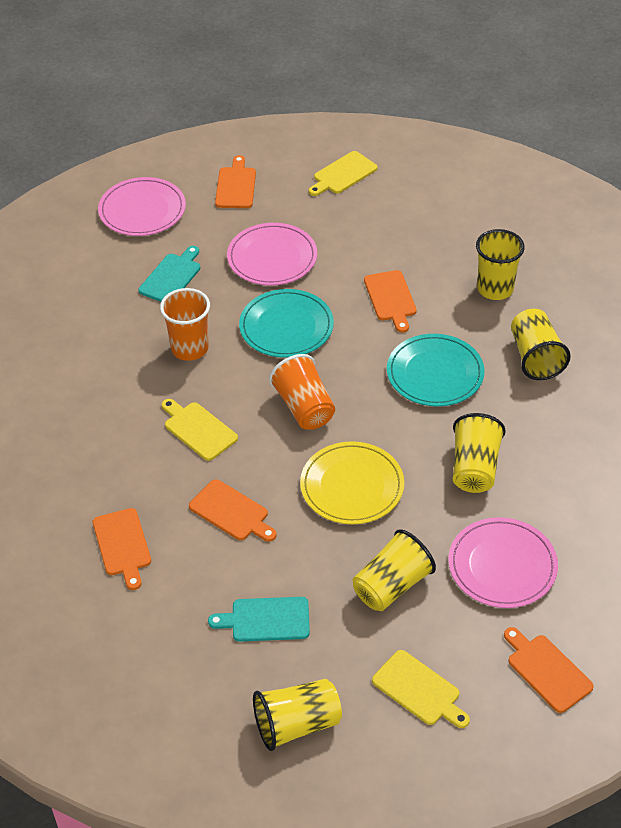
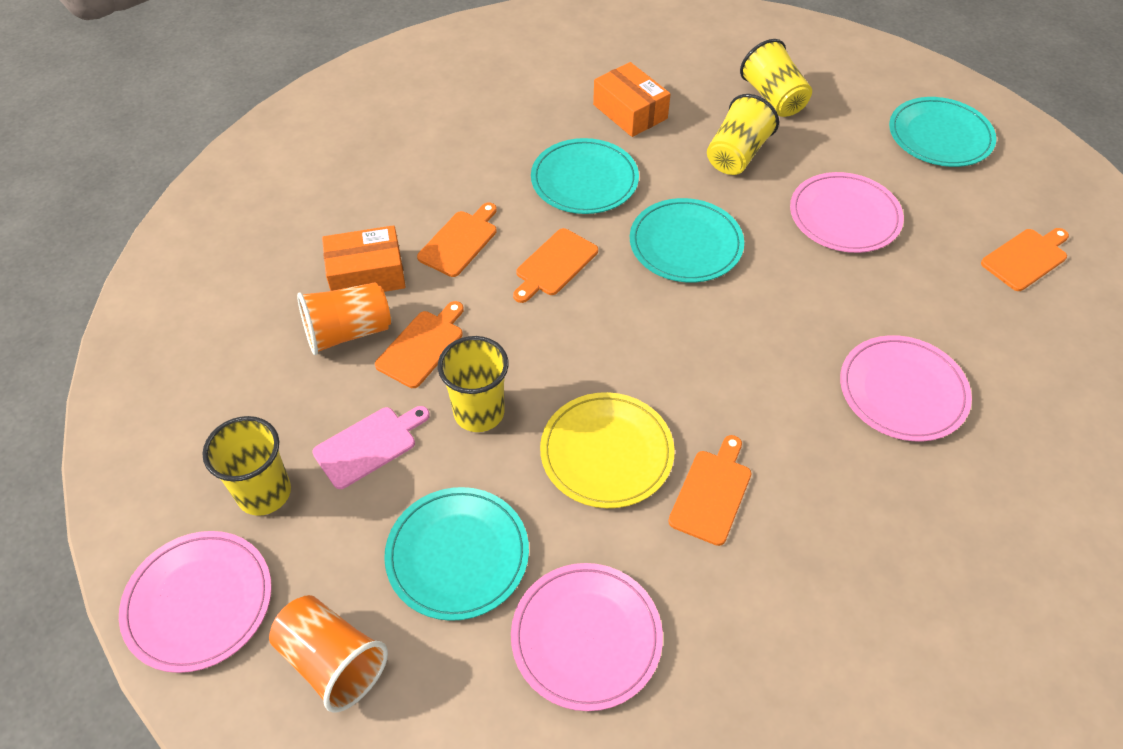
orange box: none = 0 -> [322,225,406,292] [593,62,670,137] = 2
pink cutting board: none = 0 -> [312,406,430,489] = 1
pink plate: [98,177,186,236] [227,223,317,285] [448,517,558,608] = 3 -> [119,531,272,673] [511,563,663,711] [790,172,904,253] [840,335,972,442] = 4
turquoise cutting board: [138,246,201,302] [208,597,310,642] = 2 -> none = 0
turquoise plate: [239,289,334,358] [387,334,485,406] = 2 -> [384,487,529,621] [531,138,639,214] [630,198,744,283] [889,97,996,167] = 4
yellow cup: [253,679,342,751] [353,529,436,611] [453,413,506,493] [476,229,525,300] [511,309,571,380] = 5 -> [202,416,291,516] [438,336,509,432] [707,94,779,175] [740,39,812,117] = 4
yellow cutting board: [162,399,238,461] [309,151,378,196] [372,650,470,728] = 3 -> none = 0

